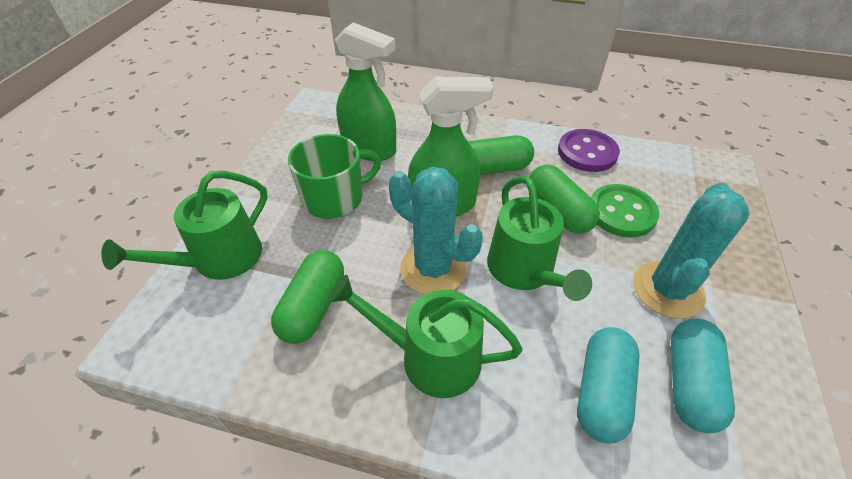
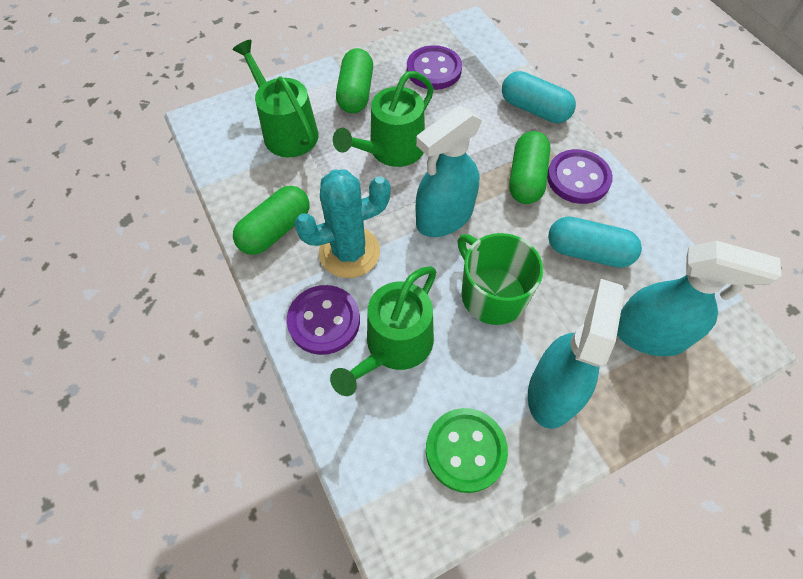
green spray bottle: [335,22,396,161] [408,76,493,217] = 2 -> none = 0
purple button: [558,129,620,172] = 1 -> [287,285,360,355] [407,45,462,90] [547,149,613,204] = 3
turquoise cactus: [389,167,483,294] [633,183,750,319] = 2 -> [294,170,391,278] = 1
turquoise spray bottle: none = 0 -> [416,105,482,237] [528,279,625,429] [617,241,781,356] = 3

